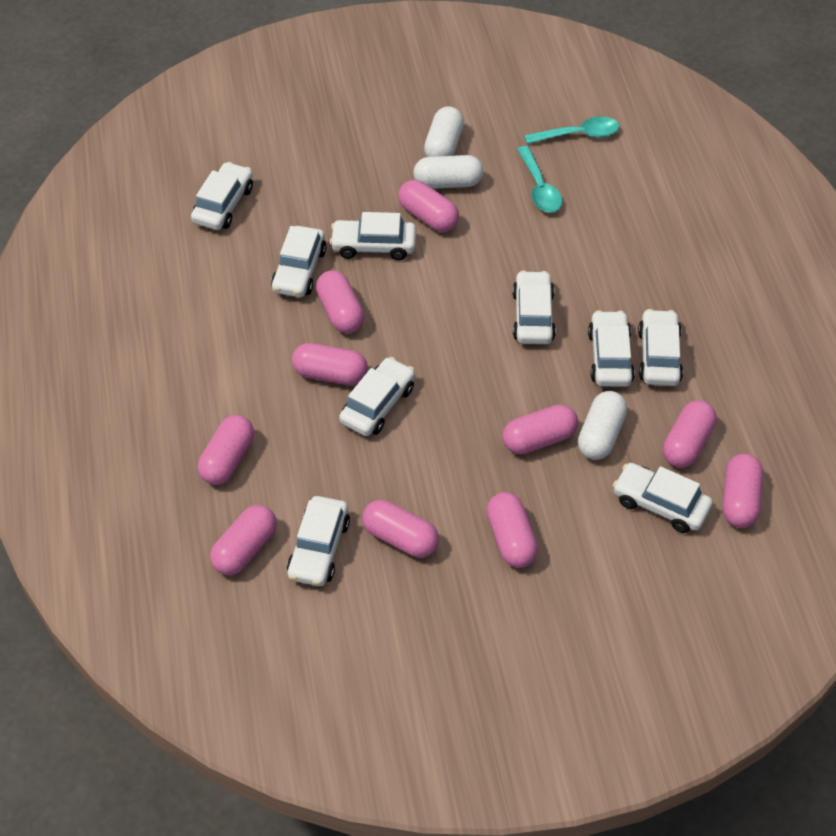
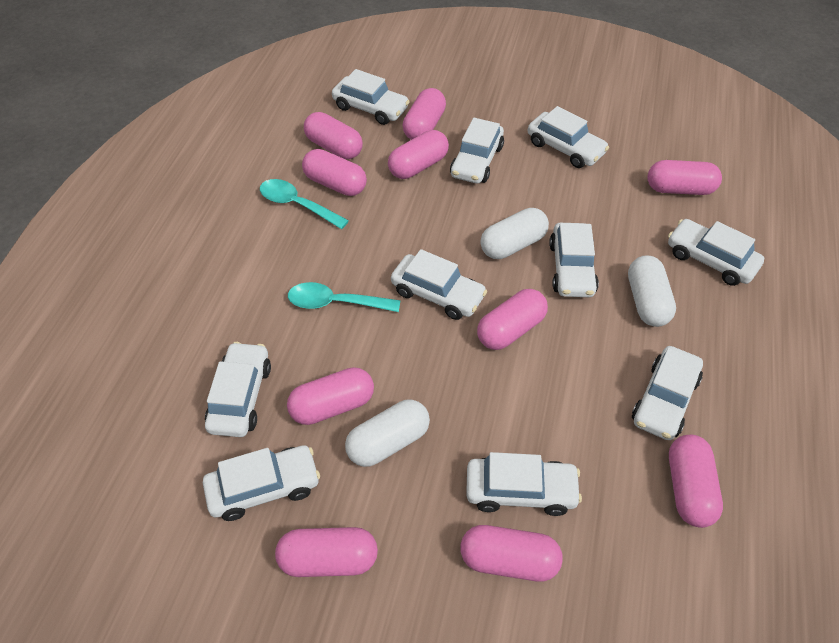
white car: [191,162,253,230] [271,226,327,297] [287,496,350,586] [330,212,416,260] [339,357,415,436] [512,270,556,344] [588,310,635,387] [613,463,713,533] [638,309,683,386] = 9 -> [203,445,320,521] [205,342,271,437] [332,69,410,125] [391,249,487,320] [450,118,504,184] [466,452,582,516] [528,106,609,168] [549,223,599,297] [632,346,703,440] [668,219,764,286] = 10

